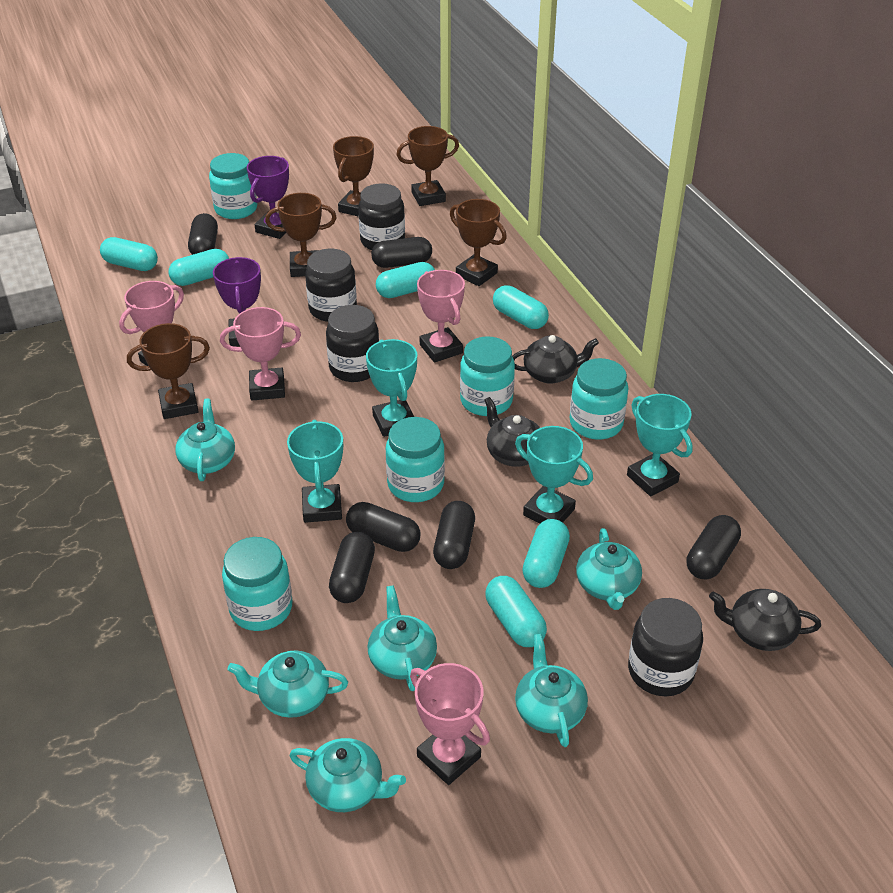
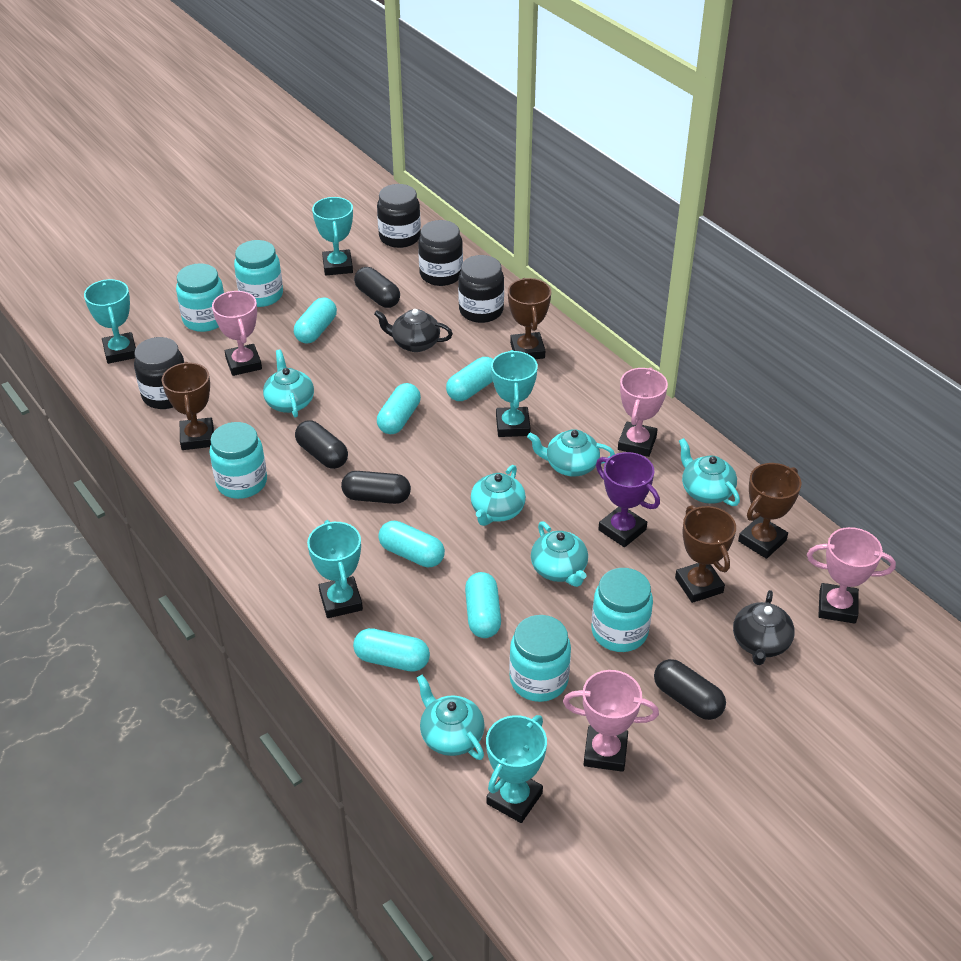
black capsule: [188,213,218,255] [329,532,375,603] [346,502,420,552] [371,237,432,268] [433,501,475,569] [687,515,741,580] = 6 -> [295,420,348,469] [341,471,411,504] [354,267,400,308] [654,659,726,720] = 4
black teapot: [484,397,540,467] [512,335,599,384] [709,589,821,651] = 3 -> [374,309,453,352] [733,590,795,665] = 2
brown trophy: [127,323,210,419] [265,193,337,277] [333,136,374,217] [396,126,459,206] [450,199,507,286] = 5 -> [162,362,214,450] [508,278,551,359] [675,505,736,603] [738,463,801,559] = 4
purple trophy: [213,257,261,347] [247,156,289,239] = 2 -> [596,452,660,547] = 1
turquoise trophy: [287,420,343,523] [366,339,417,437] [515,426,593,524] [627,394,693,497] = 4 -> [84,279,136,364] [307,520,363,618] [312,197,353,275] [486,715,547,823] [491,350,538,437] = 5

